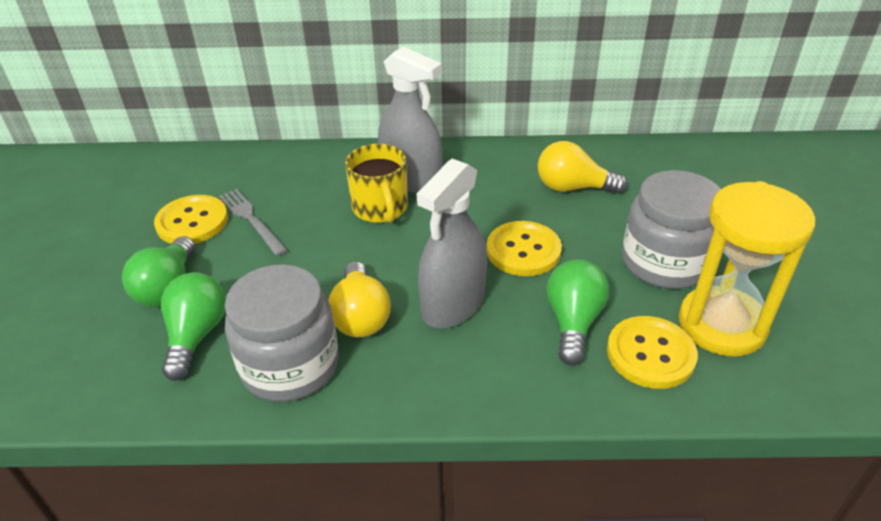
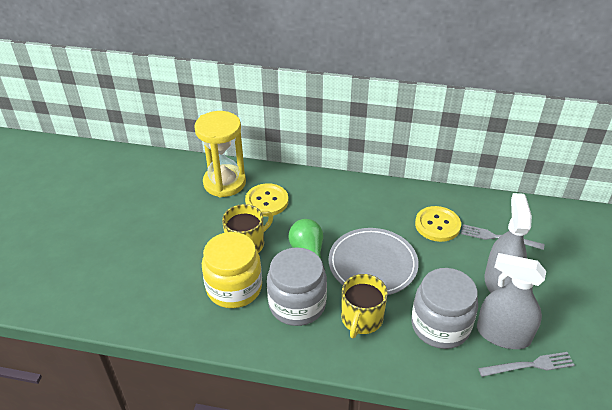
green light bulb: [122,236,195,307] [161,272,226,381] [546,259,609,365] = 3 -> [289,219,325,270] = 1
grey fork: [219,189,288,256] = 1 -> [461,224,544,250] [478,352,575,377] = 2
grey plate: none = 0 -> [328,228,419,295] = 1
yellow button: [154,195,228,244] [487,221,562,276] [607,316,698,389] = 3 -> [245,183,288,217] [415,206,461,242] = 2
yellow jar: none = 0 -> [202,232,262,308] = 1
yellow light bulb: [328,261,391,337] [538,141,627,194] = 2 -> none = 0
yellow mug: [345,144,408,223] = 1 -> [222,204,273,253] [341,274,388,338] = 2

